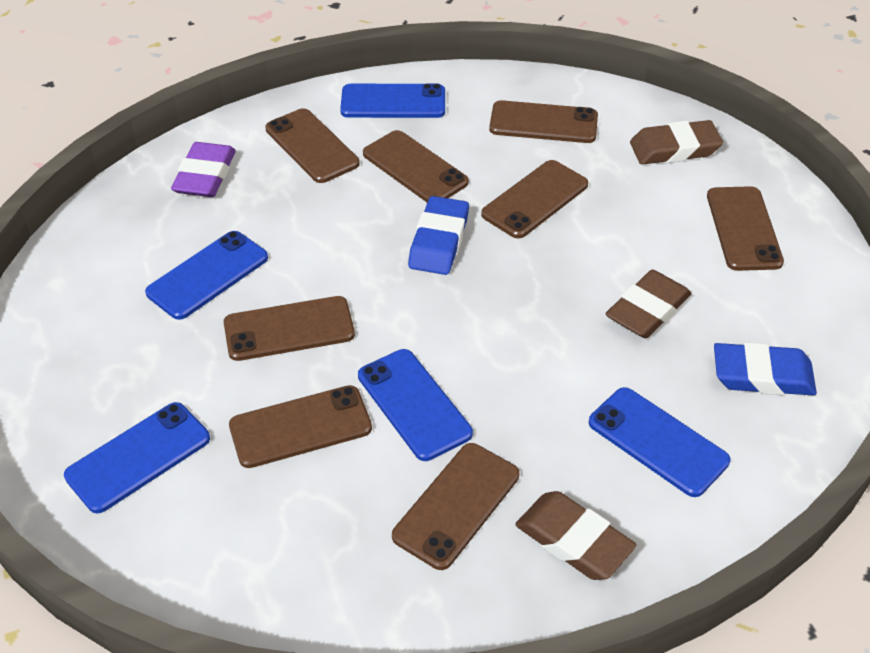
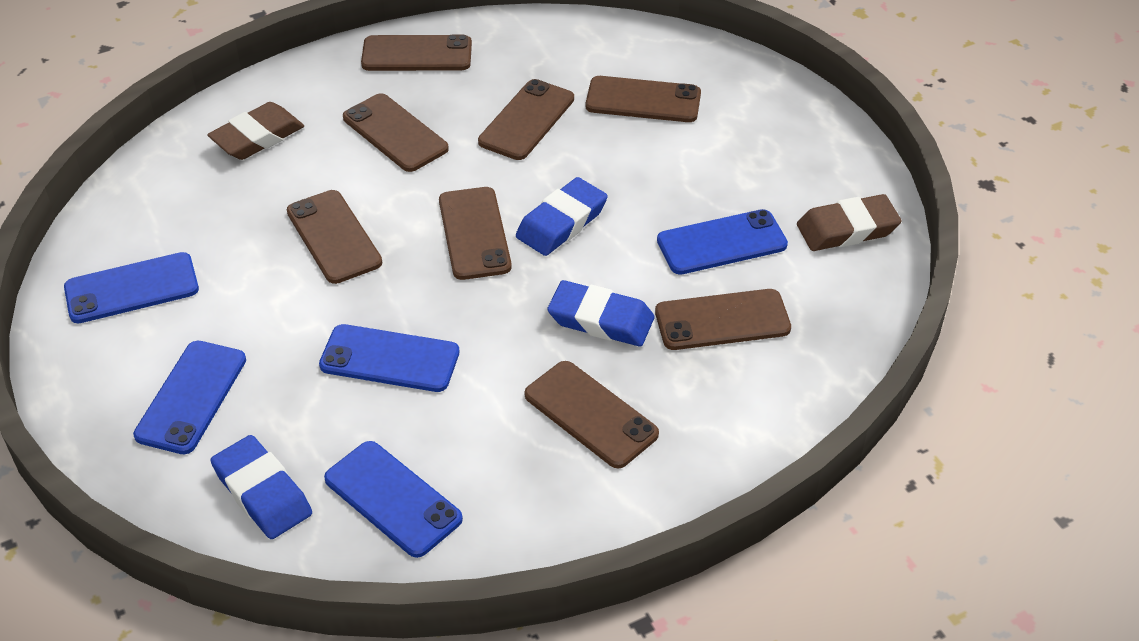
blue eraser: [408,196,469,275] [714,342,817,396] = 2 -> [210,435,312,539] [516,177,608,256] [547,280,655,346] = 3
brown eraser: [515,491,636,580] [605,270,692,338] [630,120,723,165] = 3 -> [207,102,304,160] [797,194,901,251] = 2
purple eraser: [171,142,236,197] = 1 -> none = 0

